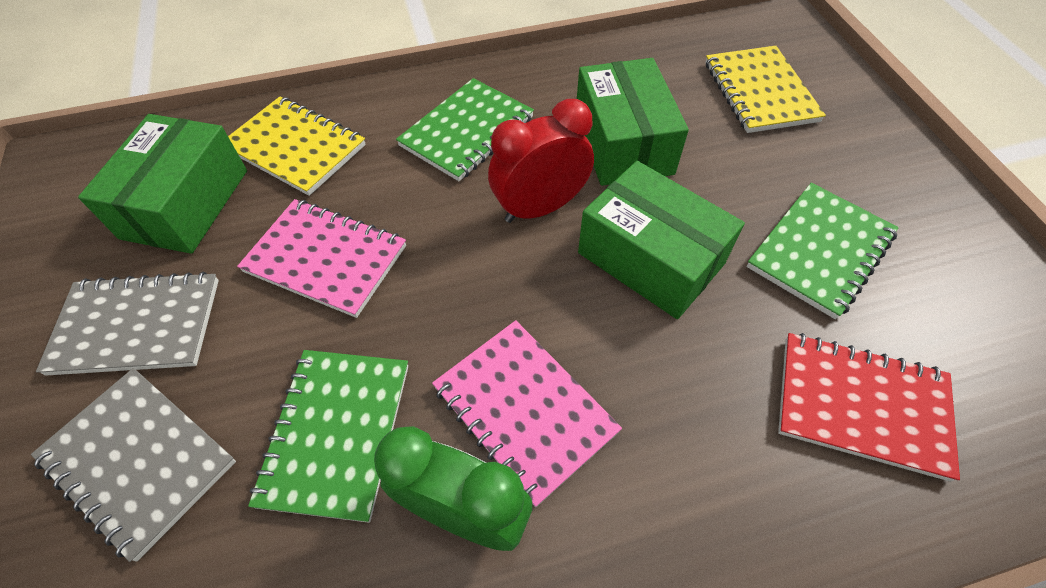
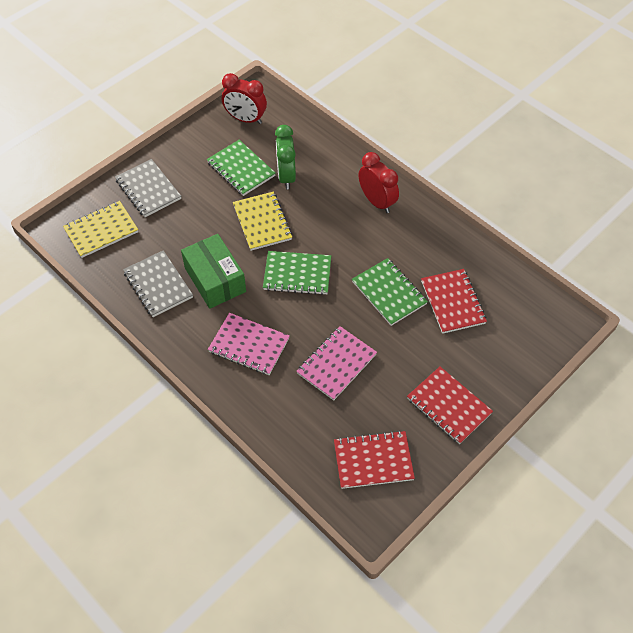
green box: [78,114,247,254] [577,58,689,186] [578,161,745,319] = 3 -> [181,234,246,309] = 1
red clock: [488,99,594,223] = 1 -> [222,73,267,124] [358,152,399,213] = 2
red notebook: [778,333,960,482] = 1 -> [334,430,415,489] [407,367,493,444] [421,269,487,334] = 3

